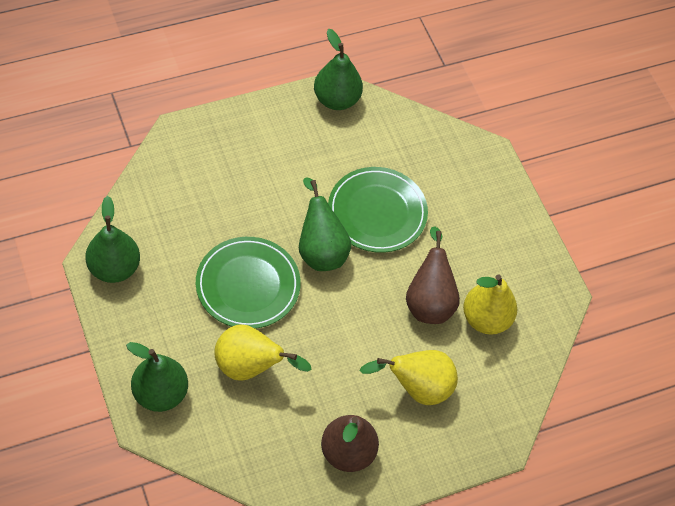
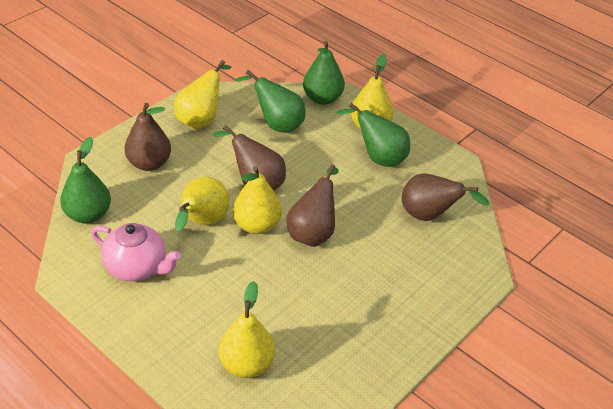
brown pear: [321,415,379,472] [406,226,460,324] = 2 -> [125,103,171,171] [213,125,286,191] [286,164,339,247] [402,173,489,221] = 4
green plate: [196,237,301,329] [328,167,428,253] = 2 -> none = 0
pink teapot: none = 0 -> [91,223,181,281] = 1
yellow pear: [214,324,311,380] [360,350,458,405] [463,274,517,335] = 3 -> [174,60,232,129] [175,177,229,232] [219,281,275,378] [233,166,282,234] [351,54,394,129] = 5

